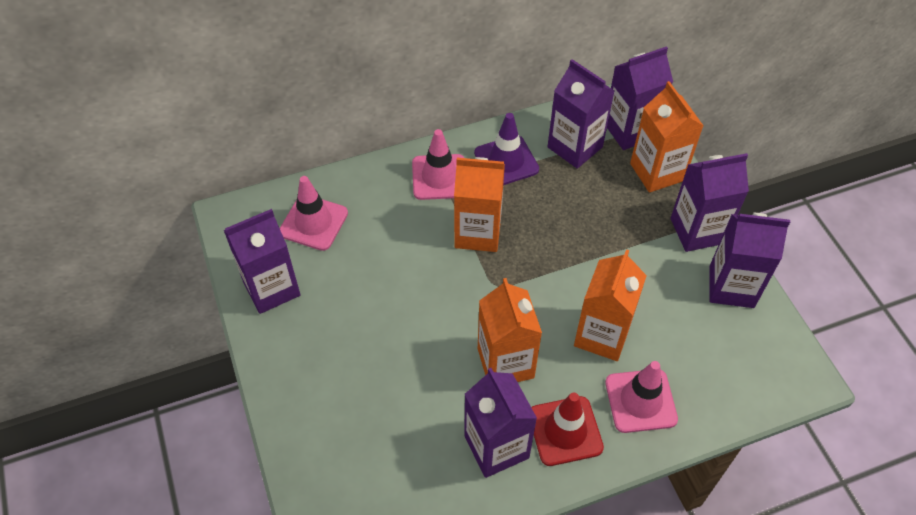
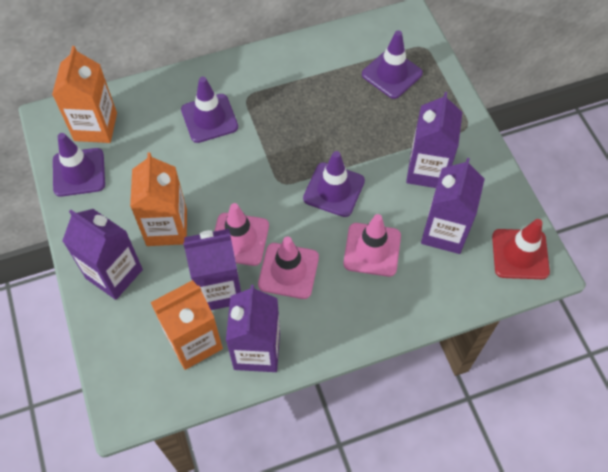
orange carton: [454,157,505,252] [478,278,542,382] [574,249,647,361] [630,81,704,193] = 4 -> [52,46,117,143] [130,152,187,246] [150,280,223,370] = 3
purple carton: [224,209,300,314] [464,368,537,478] [548,59,614,169] [607,46,673,150] [670,153,749,252] [709,213,790,308] = 6 -> [62,209,143,300] [183,229,241,310] [226,285,280,372] [406,92,462,188] [421,158,485,254] = 5
purple traffic cone: [474,113,539,185] = 1 -> [53,133,105,197] [181,77,238,143] [303,151,365,217] [362,30,423,99] = 4

